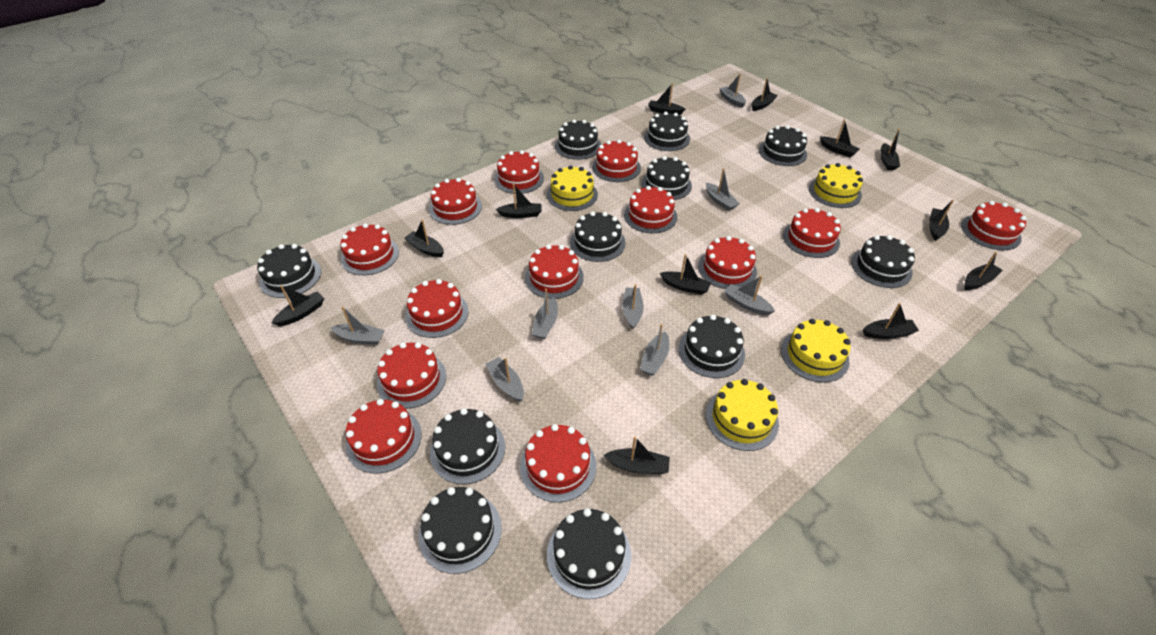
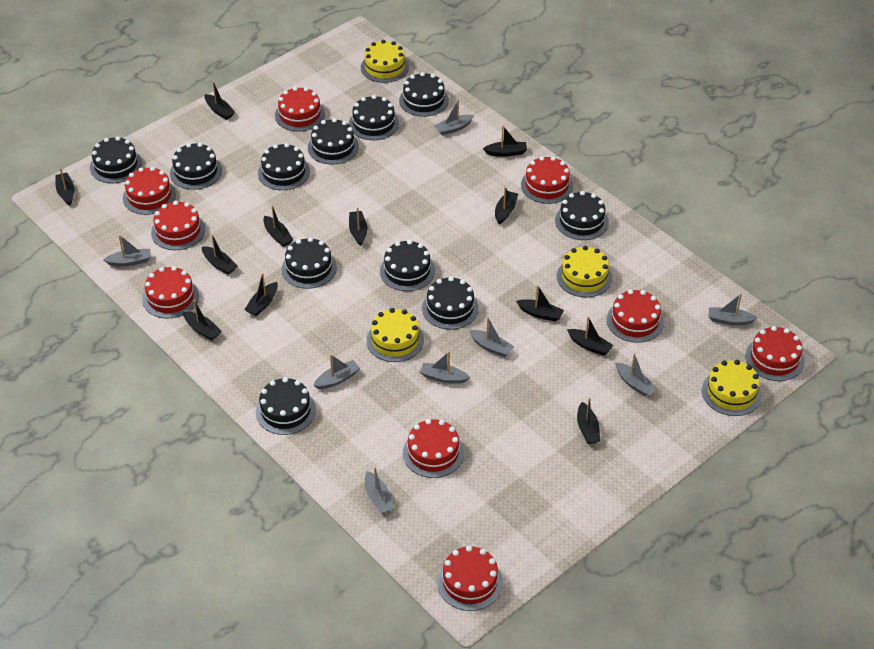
red cake: [340,223,399,275] [346,399,422,474] [377,342,446,409] [405,279,469,338] [429,178,482,225] [494,150,544,194] [520,424,596,502] [525,244,584,299] [592,140,641,182] [624,186,677,233] [698,236,757,289] [783,208,841,258] [961,201,1026,250] = 13 -> [123,167,176,215] [142,266,199,319] [151,201,205,250] [275,87,325,131] [403,419,464,478] [437,546,503,611] [521,156,573,204] [607,289,664,343] [745,326,804,381] = 9

